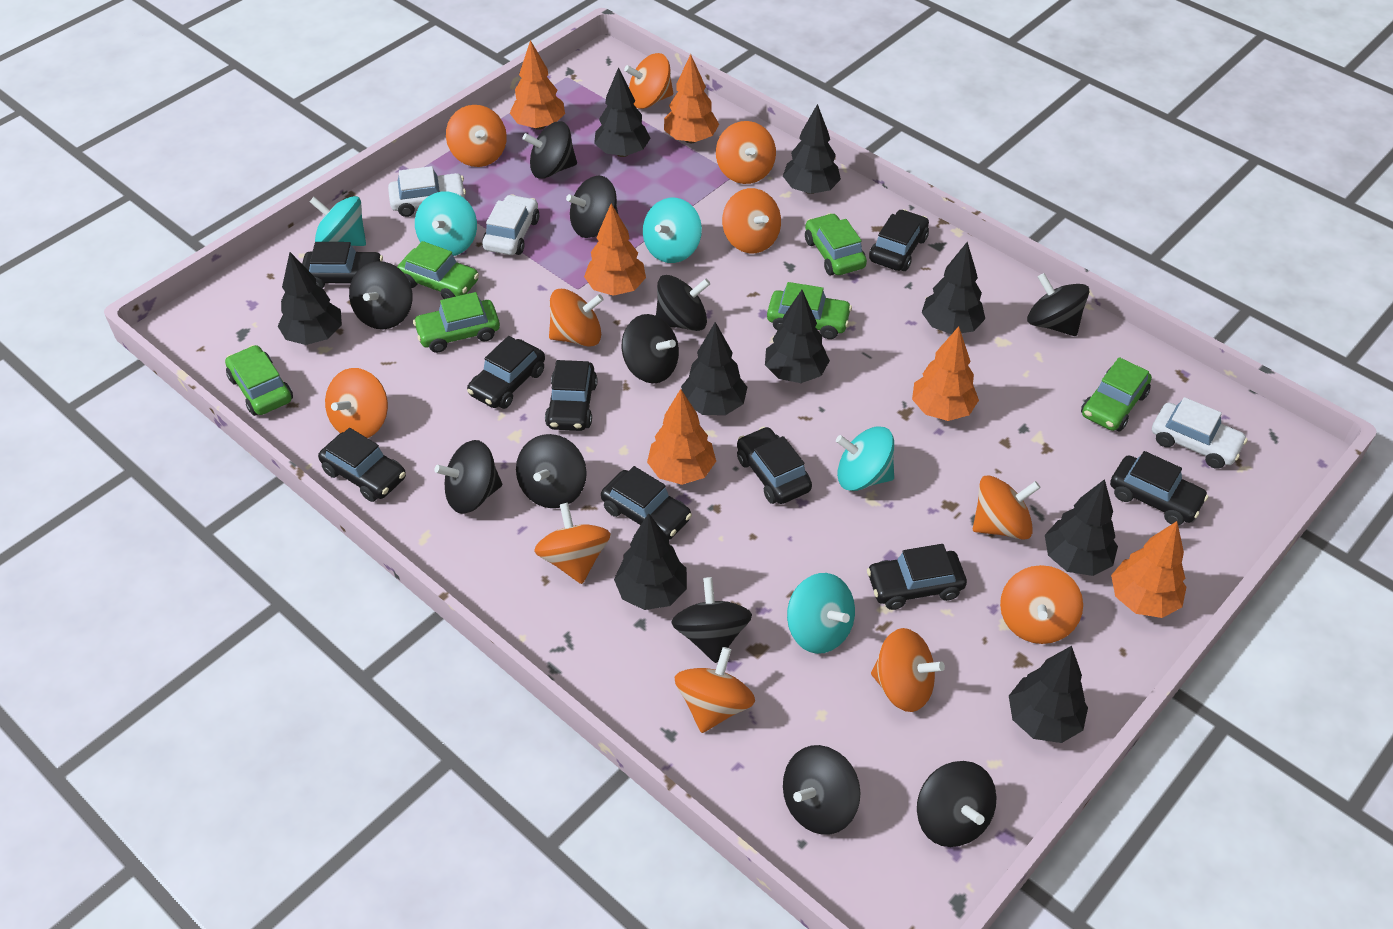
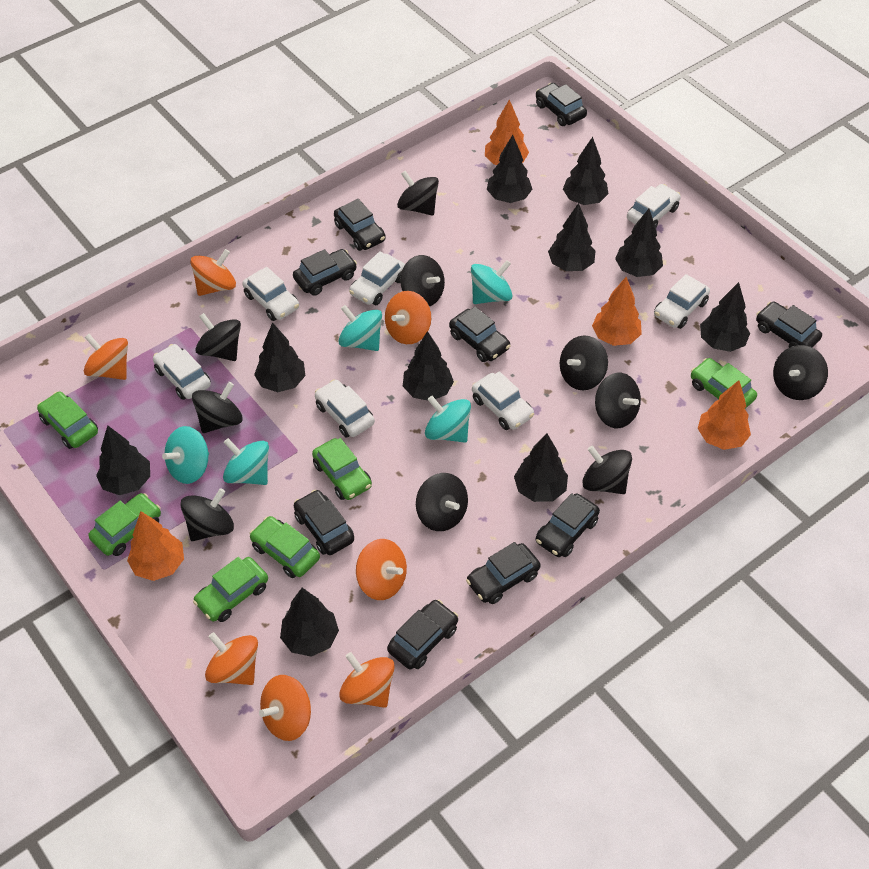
black spinning top: [349,261,413,329] [434,440,502,514] [516,434,587,508] [523,121,577,179] [566,175,618,238] [622,314,679,384] [656,275,710,331] [671,577,752,663] [783,745,860,835] [917,761,996,847] [1027,273,1089,336] = 11 -> [181,488,234,541] [192,382,243,433] [195,313,241,361] [397,171,439,216] [400,255,445,306] [416,473,468,531] [560,335,608,390] [582,446,632,494] [595,373,641,428] [773,345,828,400] = 10
black tree: [278,252,342,345] [594,67,650,157] [614,513,687,610] [681,322,748,415] [765,290,830,383] [783,104,841,194] [922,242,985,334] [1009,646,1088,743] [1045,479,1118,576] = 9 -> [96,425,150,495] [254,322,305,392] [280,588,339,657] [403,331,454,400] [487,135,532,203] [514,433,568,502] [548,203,595,271] [563,137,608,205] [615,209,663,277] [700,282,750,352] = 10
orange spinning top: [325,368,388,438] [446,105,507,167] [534,503,610,584] [549,289,604,347] [624,53,673,109] [675,647,755,733] [716,121,776,184] [722,188,781,253] [871,628,945,712] [973,475,1041,540] [1000,565,1083,644] = 11 -> [84,334,128,380] [190,249,236,296] [205,632,258,685] [259,675,311,741] [339,652,395,708] [356,539,407,600] [385,291,431,344] = 7
orange tree: [510,40,565,130] [584,204,646,296] [647,389,716,485] [664,54,719,143] [912,326,979,421] [1111,521,1186,618] = 6 -> [127,511,184,581] [485,99,529,165] [592,277,642,346] [698,380,751,450] = 4
white car: [388,166,466,217] [482,194,539,255] [1152,397,1248,469] = 3 -> [153,344,211,400] [242,267,299,321] [315,379,375,438] [349,251,405,305] [472,371,534,430] [627,184,681,227] [654,274,710,329] = 7

